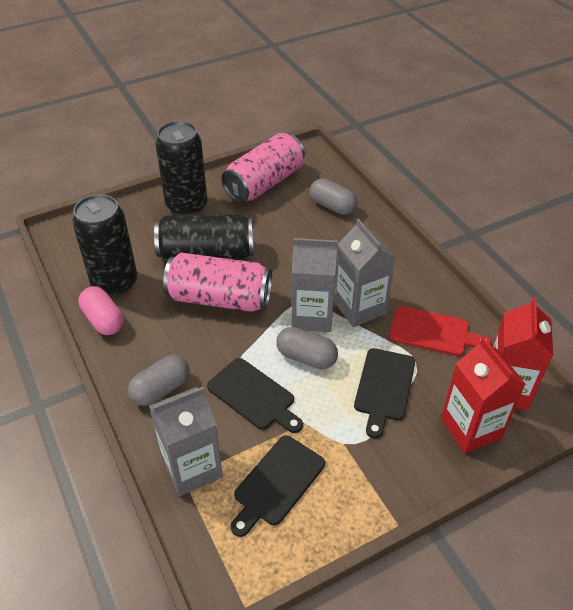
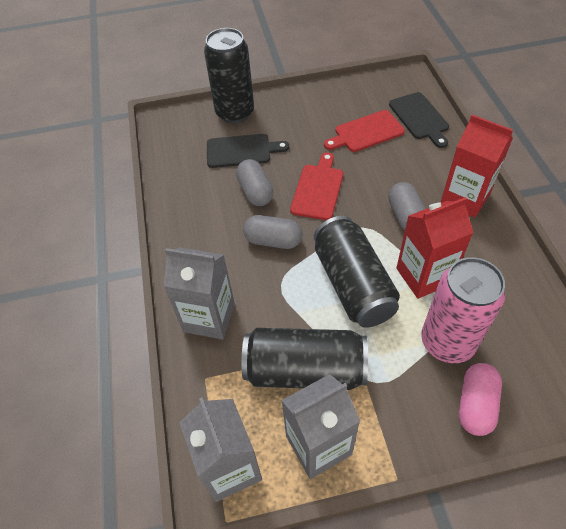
black cutting board: [207,358,303,433] [231,435,325,537] [354,348,415,439] = 3 -> [207,134,289,168] [389,92,449,148] = 2
pink can: [163,252,272,312] [221,133,305,203] = 2 -> [421,257,505,363] = 1
red cutting board: [389,306,491,356] = 1 -> [290,152,343,220] [324,110,405,152] = 2

